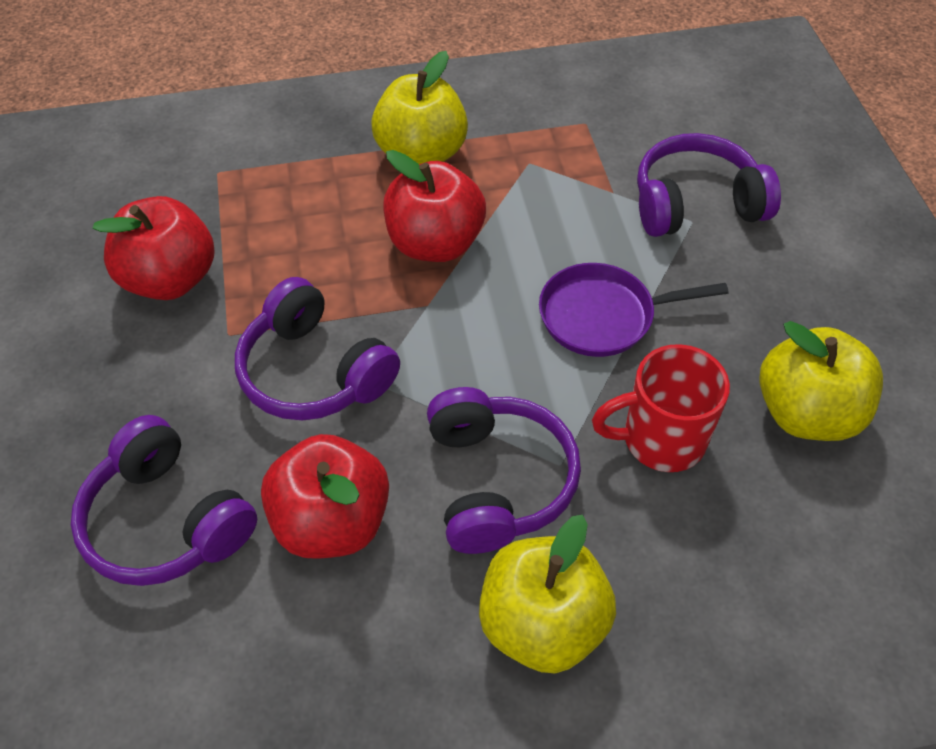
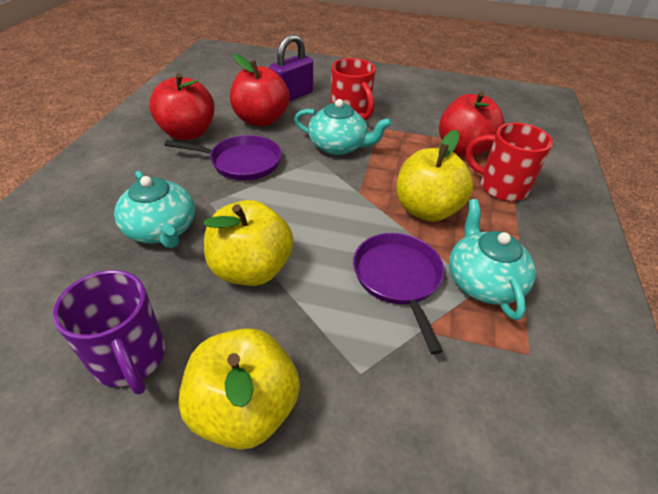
purple headphones: [71,415,257,586] [235,277,400,420] [427,387,581,554] [637,133,781,237] = 4 -> none = 0
purple mug: none = 0 -> [53,270,165,395] = 1
purple padlock: none = 0 -> [269,34,313,101] = 1
purple pan: [539,263,729,357] = 1 -> [164,135,282,180] [353,233,444,355] = 2
red mug: [592,344,730,472] = 1 -> [331,58,375,120] [466,123,553,201] = 2
turquoise teapot: none = 0 -> [114,171,195,248] [294,99,392,155] [449,199,536,320] = 3

